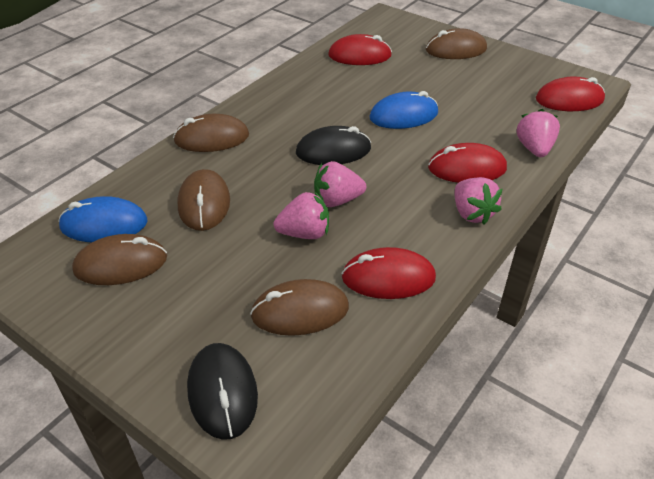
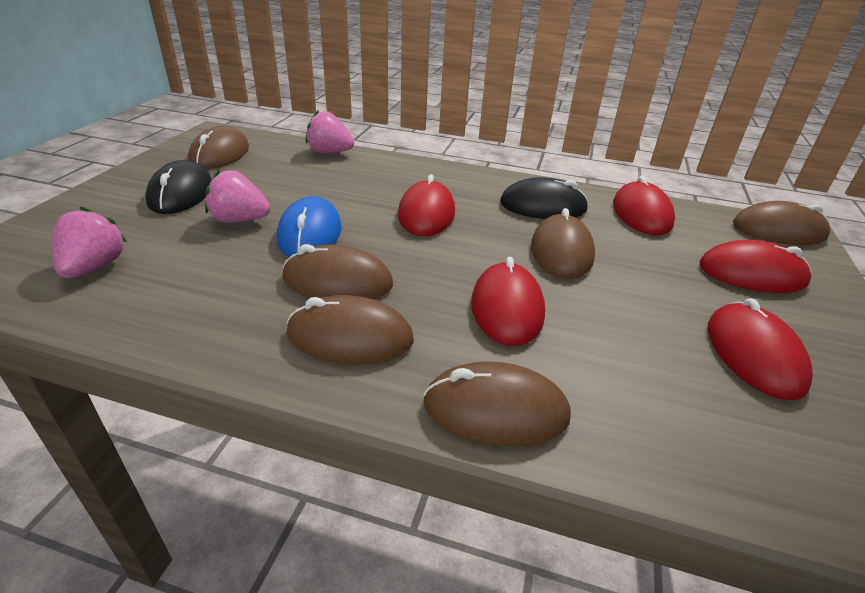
blue mouse: [59,196,148,242] [369,91,438,129] = 2 -> [277,196,342,257] = 1
brown mouse: [72,234,167,285] [173,114,249,152] [177,169,230,231] [250,279,349,336] [426,28,487,59] = 5 -> [188,126,249,169] [282,244,393,299] [286,295,414,365] [423,361,571,446] [531,208,595,279] [733,201,830,245] = 6
pink strawberry: [273,191,329,239] [314,161,366,207] [455,177,502,224] [516,109,560,157] = 4 -> [52,206,127,278] [205,169,270,222] [305,110,354,153] = 3
red mouse: [328,34,392,65] [341,247,436,299] [428,143,507,183] [536,77,605,111] = 4 -> [398,174,455,236] [471,257,545,346] [613,176,675,236] [700,240,812,293] [708,298,813,400] = 5

